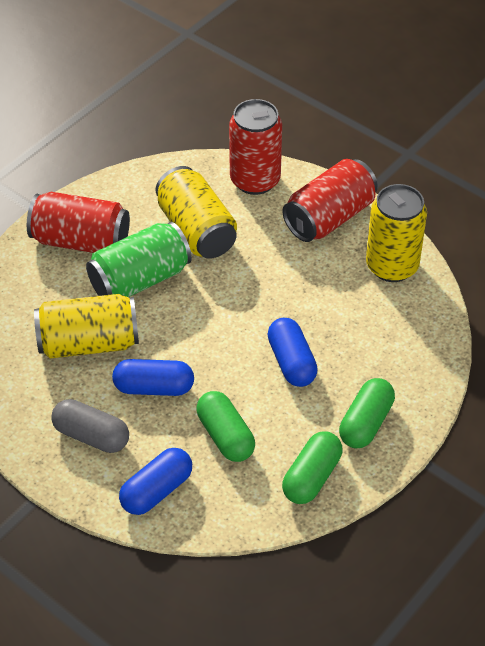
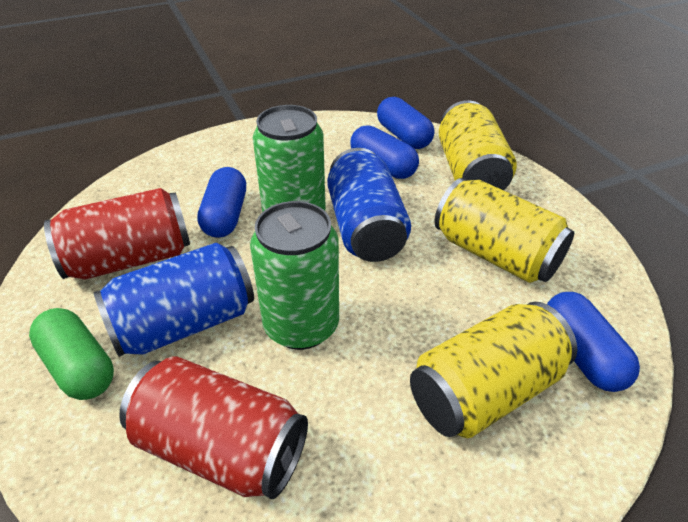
blue can: none = 0 -> [93,243,254,357] [327,148,411,262] = 2
blue capsule: [112,359,194,396] [119,448,192,515] [267,318,318,387] = 3 -> [197,167,246,238] [350,125,419,179] [377,97,435,149] [547,292,640,392] = 4
green can: [86,222,192,297] = 1 -> [250,201,339,350] [253,105,325,212] = 2
green capsule: [196,391,255,462] [282,431,343,504] [339,378,395,448] = 3 -> [29,308,114,400] = 1
grey capsule: [51,399,129,453] = 1 -> none = 0
red can: [27,192,130,253] [229,99,282,195] [282,159,378,242] = 3 -> [44,188,190,280] [119,357,308,499] = 2

